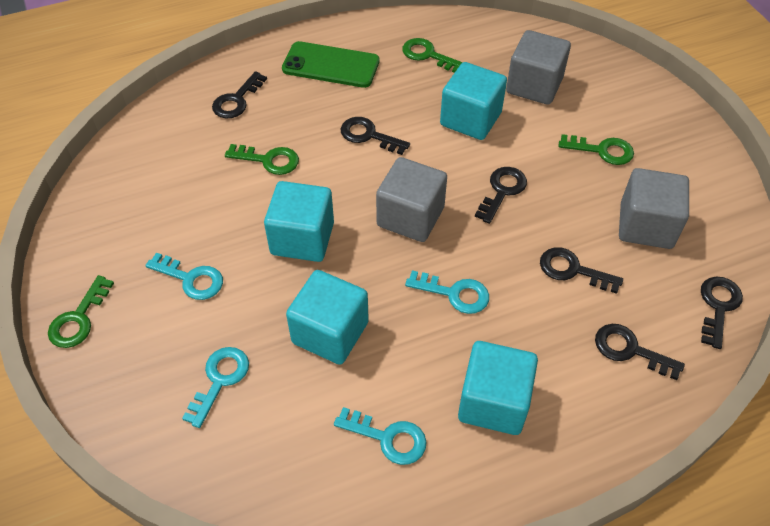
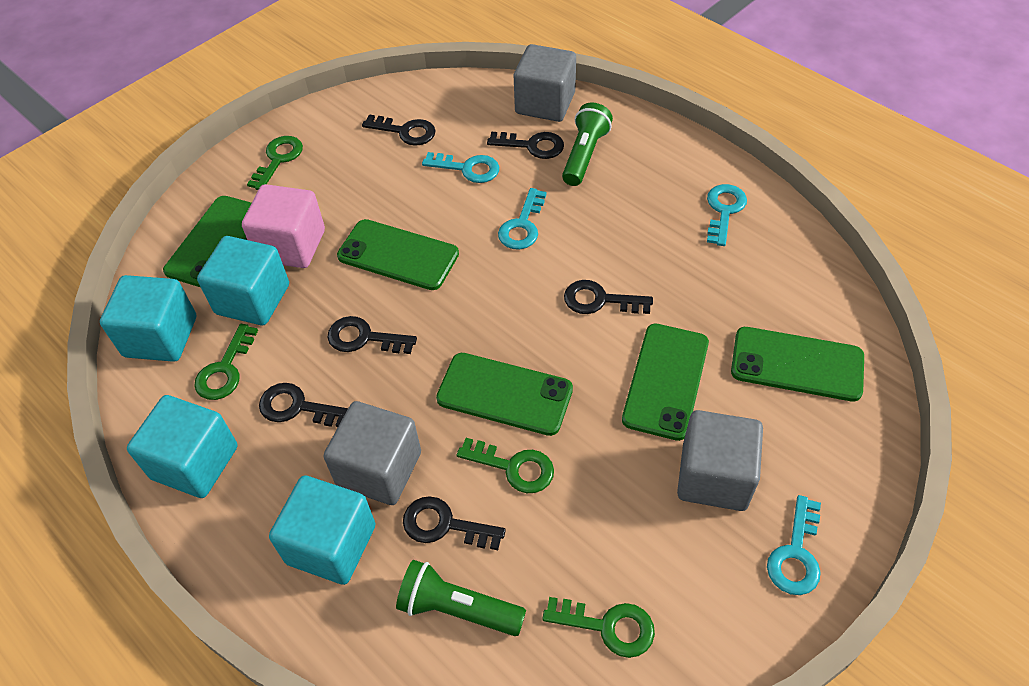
green flashlight: none = 0 -> [396,560,526,636] [562,102,613,186] = 2
green phone: [282,41,380,88] = 1 -> [163,196,251,287] [337,219,459,290] [436,353,573,436] [622,323,709,441] [731,327,864,402] = 5
pink cube: none = 0 -> [242,184,325,268] = 1

